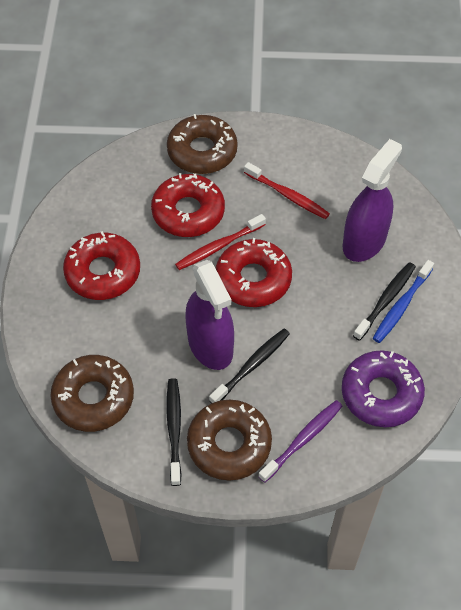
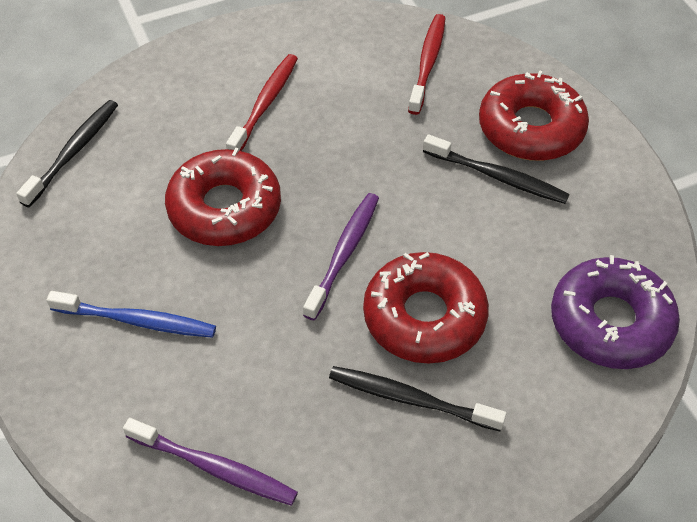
brown donut: [50,355,134,432] [167,114,238,174] [187,400,272,481] = 3 -> none = 0
purple spray bottle: [185,260,234,370] [343,139,402,262] = 2 -> none = 0
purple toothbrush: [258,400,342,483] = 1 -> [123,418,298,506] [303,193,379,321] = 2

